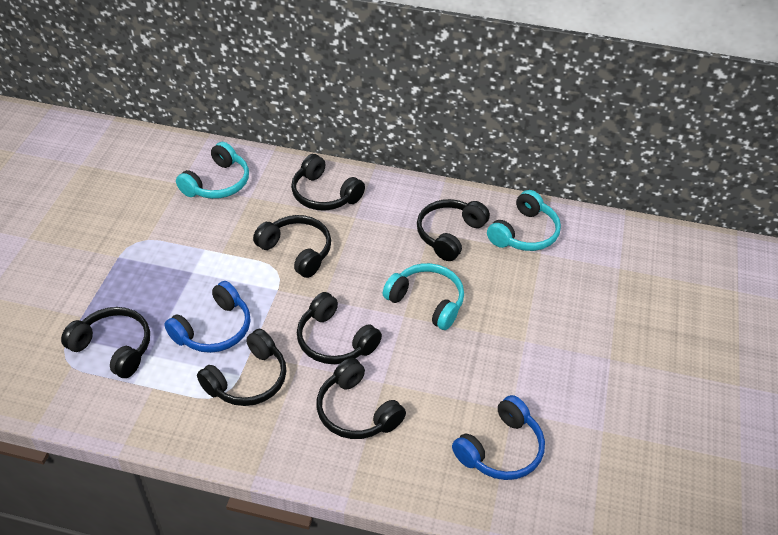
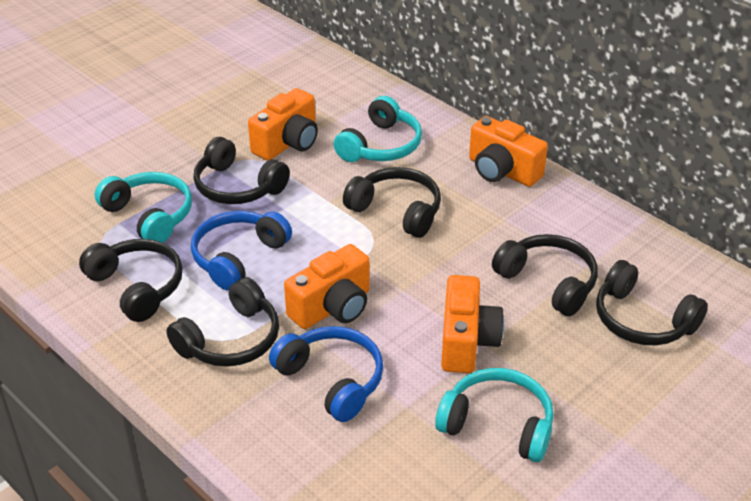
black headphones: [61,307,150,378] [197,329,286,406] [253,215,331,278] [291,154,365,211] [297,292,382,364] [316,358,406,439] [417,199,490,261] = 7 -> [79,239,183,322] [166,277,279,367] [193,137,290,204] [343,167,441,238] [492,234,598,316] [596,260,708,345] = 6
orange camera: none = 0 -> [248,88,318,161] [284,244,370,329] [441,275,504,373] [469,116,548,187] = 4

